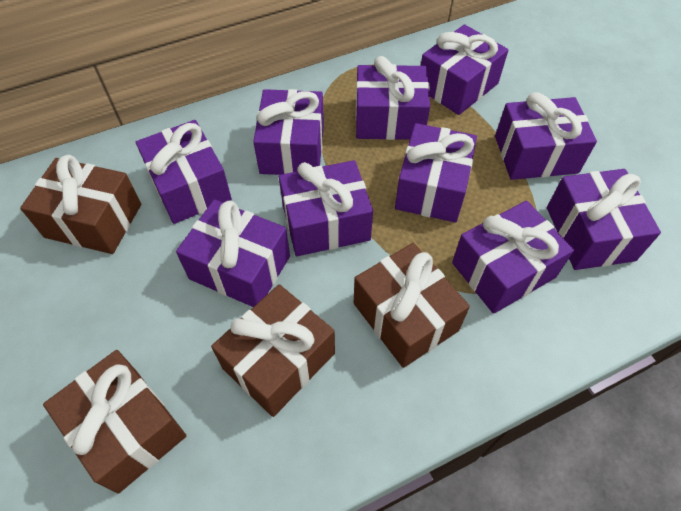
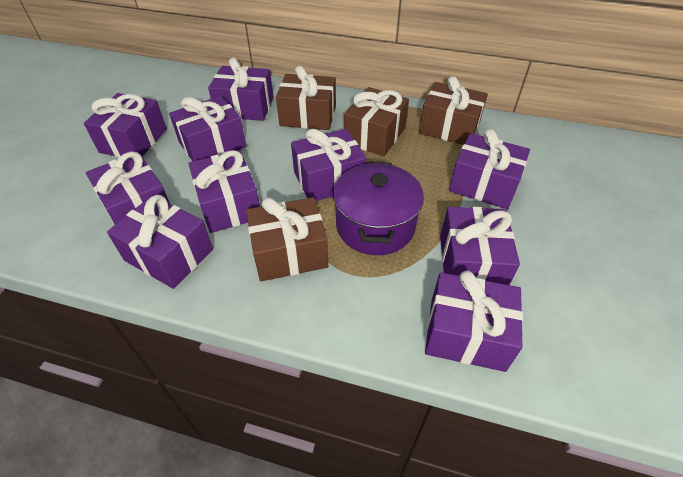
purple pot: none = 0 -> [333,162,424,255] = 1

